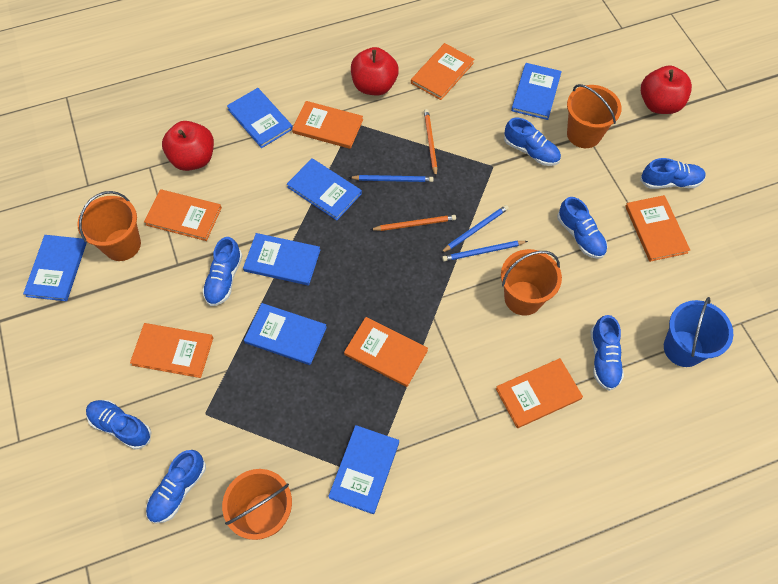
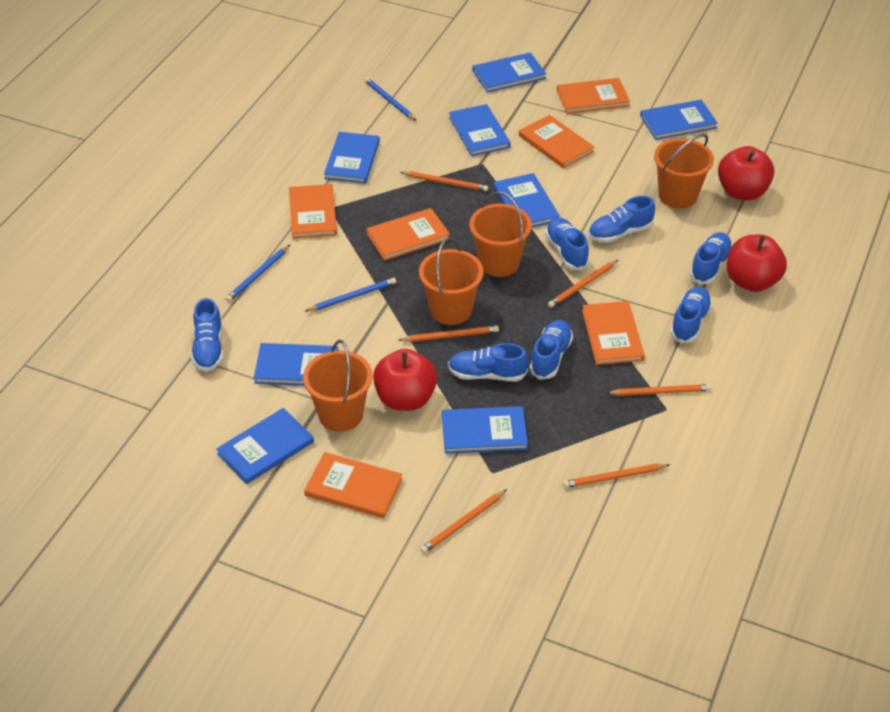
blue book: [23,235,87,301] [227,88,293,148] [243,233,320,285] [244,303,327,365] [287,158,362,220] [328,425,399,514] [511,63,562,120] = 7 -> [216,408,314,484] [254,343,338,386] [324,132,380,184] [442,406,528,454] [449,104,511,156] [472,52,546,93] [493,173,560,228] [640,100,718,140] = 8
blue bucket: [664,297,733,367] = 1 -> none = 0
orange book: [130,323,213,378] [144,189,222,241] [292,101,363,149] [344,317,428,387] [411,43,474,100] [496,358,583,428] [625,195,690,262] = 7 -> [289,184,337,239] [304,452,403,518] [366,208,450,261] [519,115,594,169] [557,78,630,114] [582,301,645,365] = 6
orange pencil: [370,215,456,231] [424,109,437,176] = 2 -> [399,326,499,342] [400,171,488,191] [420,489,507,554] [548,260,618,308] [563,464,670,488] [607,384,711,396] = 6

